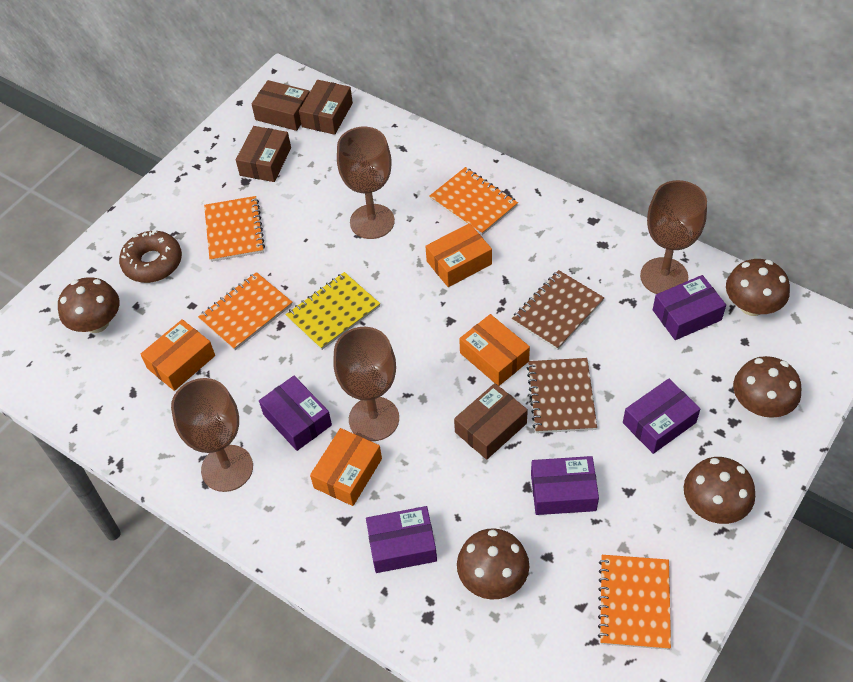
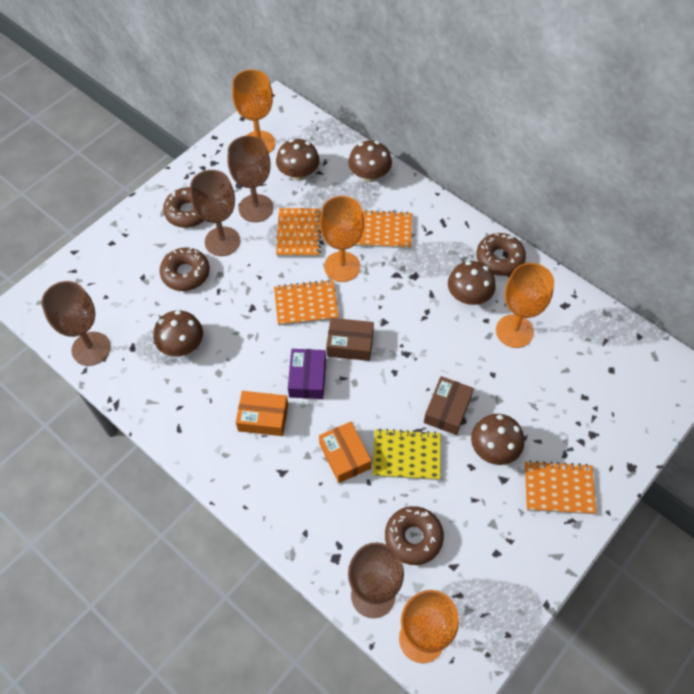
brown box: [236,126,291,182] [252,80,310,131] [299,80,353,135] [454,383,528,460] = 4 -> [326,318,374,361] [424,376,474,435] = 2
brown donut: [119,230,182,283] = 1 -> [160,247,210,291] [163,187,204,228] [385,506,444,565] [476,233,526,276] = 4
brown notebook: [512,270,604,350] [527,358,597,433] = 2 -> none = 0
orange box: [140,319,215,391] [310,428,382,506] [426,223,492,287] [459,314,530,386] = 4 -> [236,391,288,436] [319,422,372,483] = 2
orange goblet: none = 0 -> [232,69,275,153] [320,196,364,282] [399,590,459,663] [496,263,554,348] = 4
purple box: [259,376,332,451] [366,506,437,573] [531,456,599,515] [623,379,700,454] [653,275,726,340] = 5 -> [288,349,326,399] = 1

